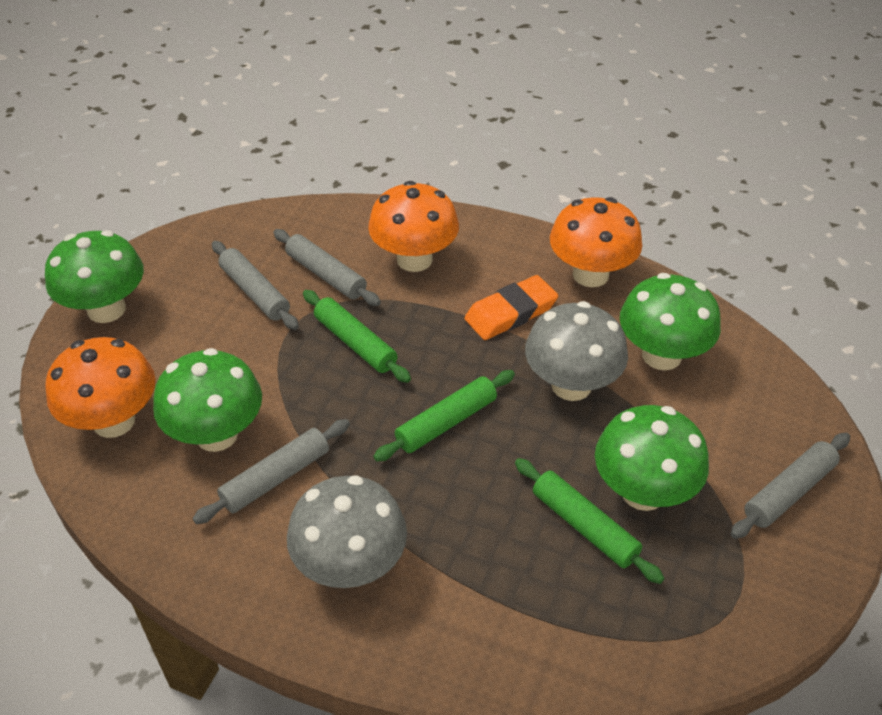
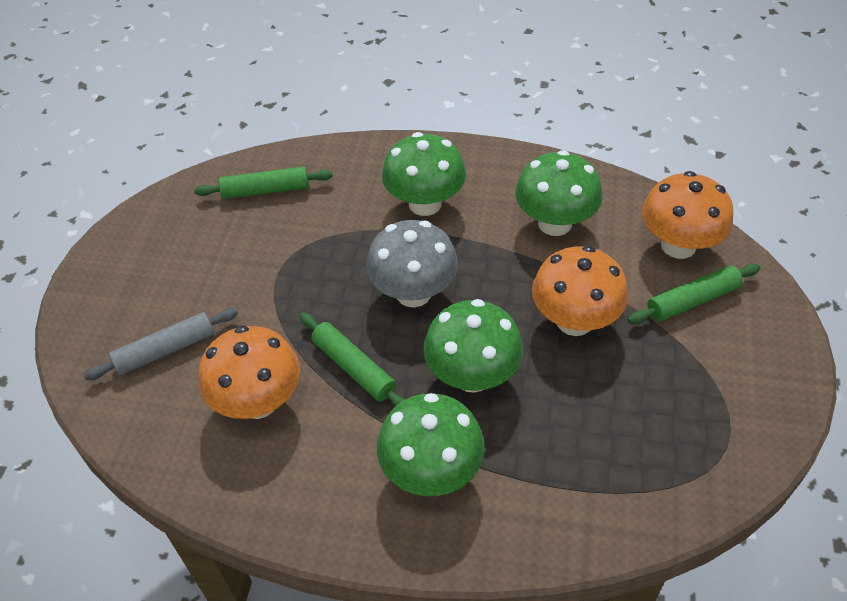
grey mushroom: [287,475,407,588] [525,301,628,401] = 2 -> [366,220,458,307] = 1
grey rolling pin: [192,419,350,524] [212,241,299,330] [273,229,381,306] [731,433,850,539] = 4 -> [83,308,238,380] = 1
orange eraser: [464,275,558,340] = 1 -> none = 0

